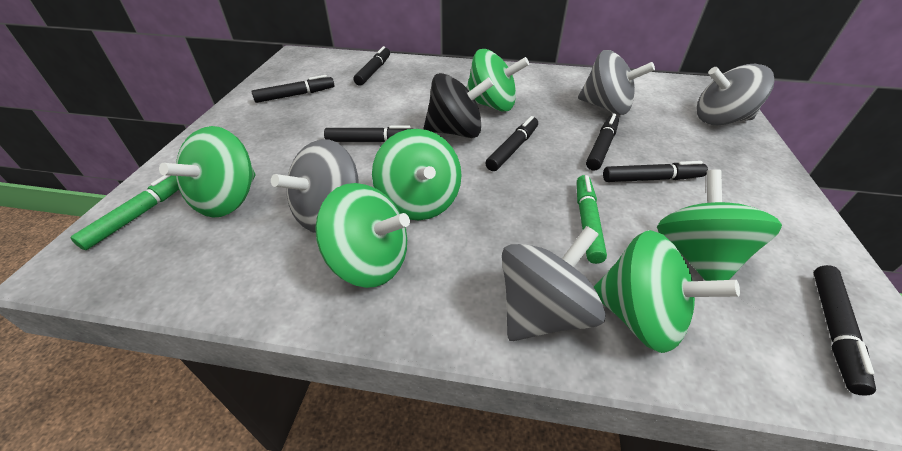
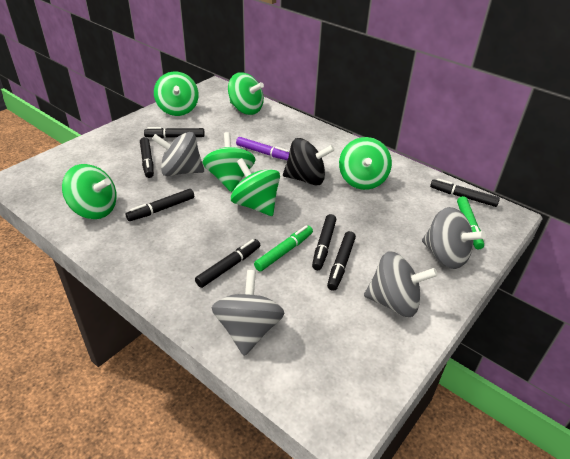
purple marker: none = 0 -> [236,137,289,160] = 1

